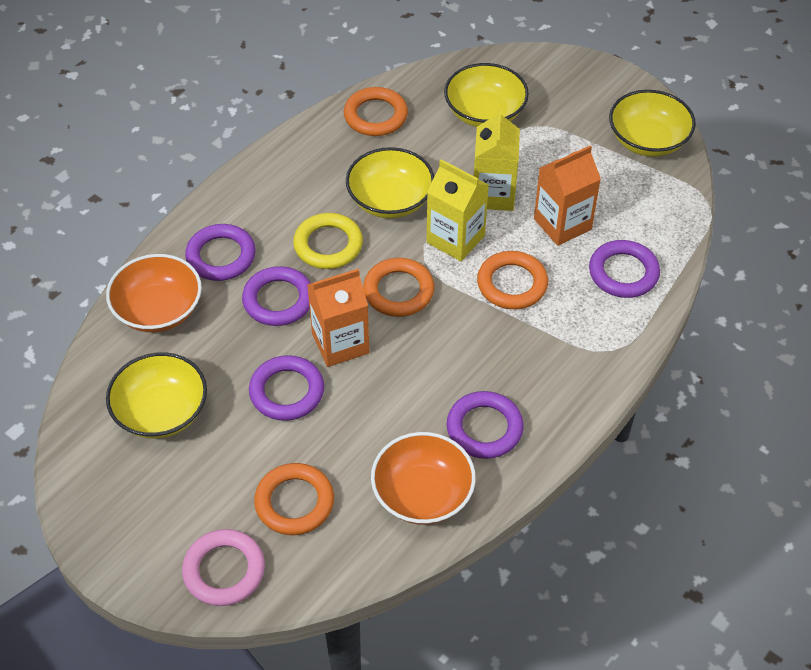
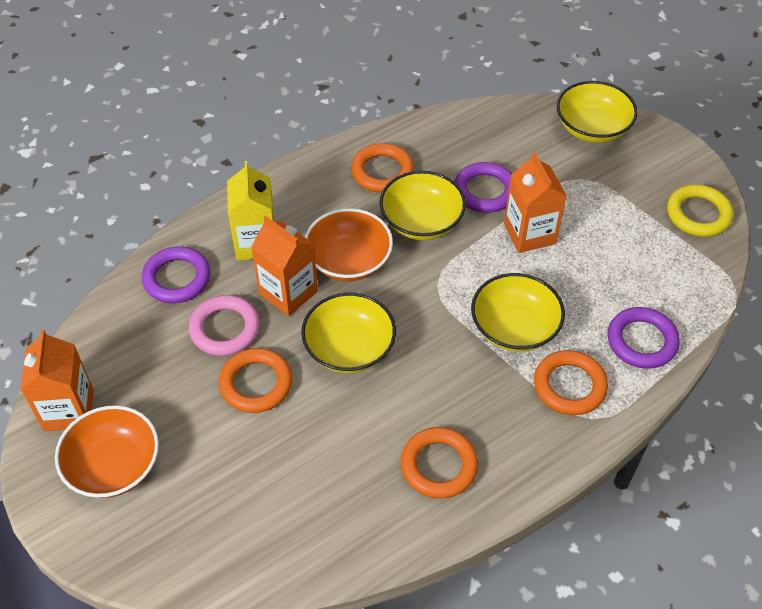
orange carton: [307,269,369,367] [534,145,601,246] = 2 -> [20,330,93,431] [251,216,318,316] [504,152,567,253] = 3
purple ring: [185,224,256,281] [242,266,311,326] [249,355,324,421] [447,391,524,459] [589,240,660,298] = 5 -> [142,246,210,303] [454,162,512,213] [608,307,680,369] = 3
yellow carton: [426,159,489,261] [473,109,520,211] = 2 -> [227,161,275,260] = 1

